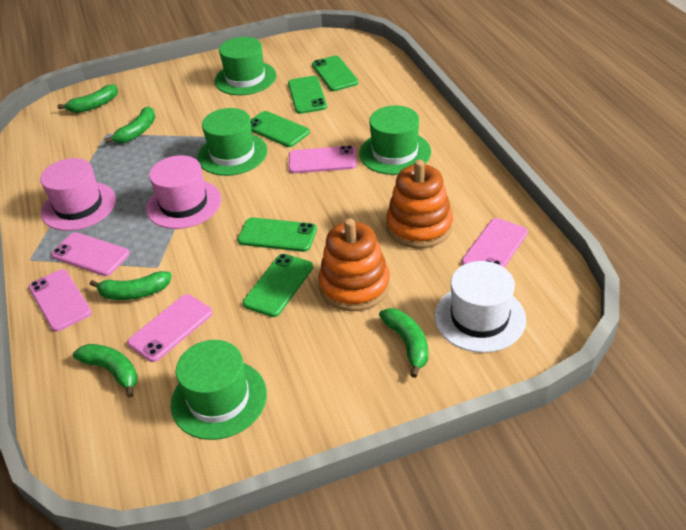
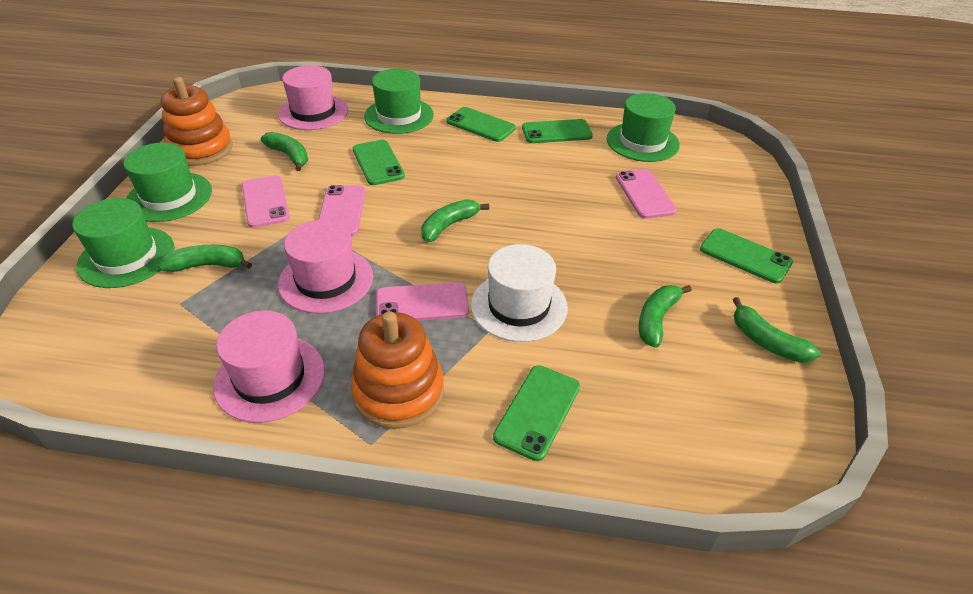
pink hat: [40,158,116,231] [146,155,221,229] = 2 -> [213,310,325,423] [278,65,348,130] [278,220,373,314] = 3
pink phone: [29,269,92,332] [51,232,130,276] [127,294,213,362] [289,145,357,173] [461,218,528,268] = 5 -> [242,175,290,228] [318,185,365,236] [376,282,469,321] [616,169,677,219] = 4

